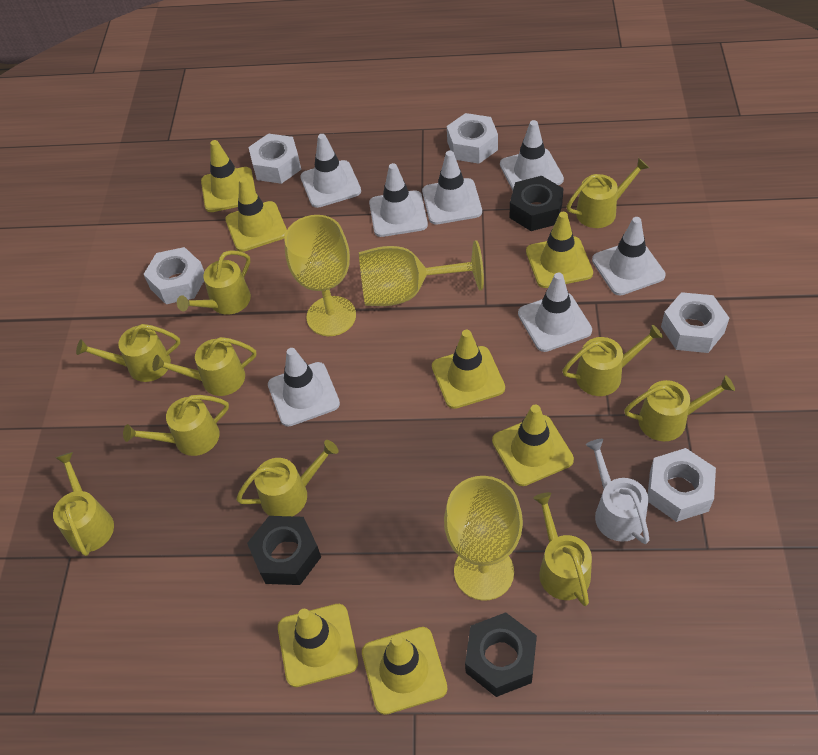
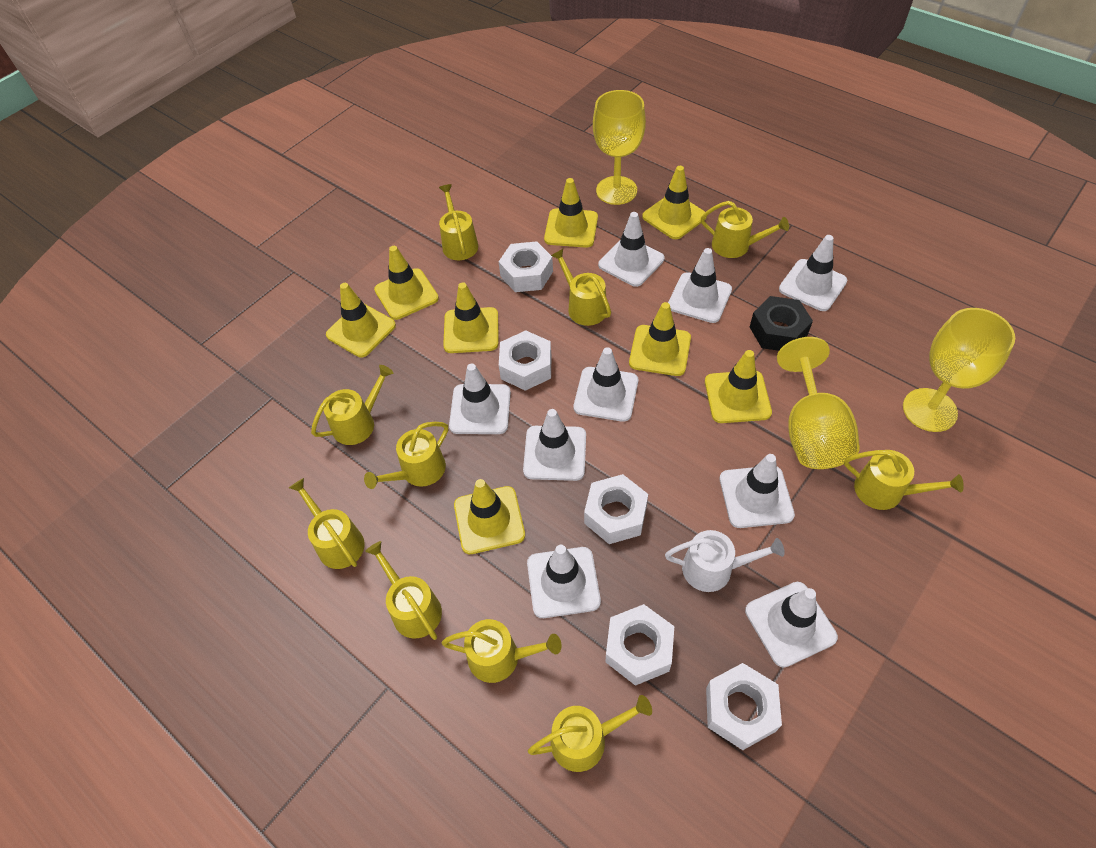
black nut: [247,516,321,585] [465,612,537,697] [510,176,564,231] = 3 -> [750,296,813,351] = 1
white traffic cone: [268,348,340,427] [300,134,361,208] [369,163,428,237] [422,151,482,224] [500,120,564,190] [518,273,592,352] [592,217,666,296] = 7 -> [449,364,511,434] [523,409,586,481] [527,545,601,618] [574,347,638,422] [598,212,664,287] [668,248,732,323] [720,454,795,528] [745,582,838,668] [779,235,847,311] = 9
yellow traffic cone: [201,140,256,212] [225,177,287,252] [278,604,358,687] [362,627,448,715] [432,330,505,409] [492,405,574,486] [526,212,593,288] = 7 -> [326,283,396,357] [374,246,439,320] [443,282,499,353] [454,479,525,554] [544,178,598,248] [629,302,691,376] [642,166,707,239] [705,350,772,423] = 8

